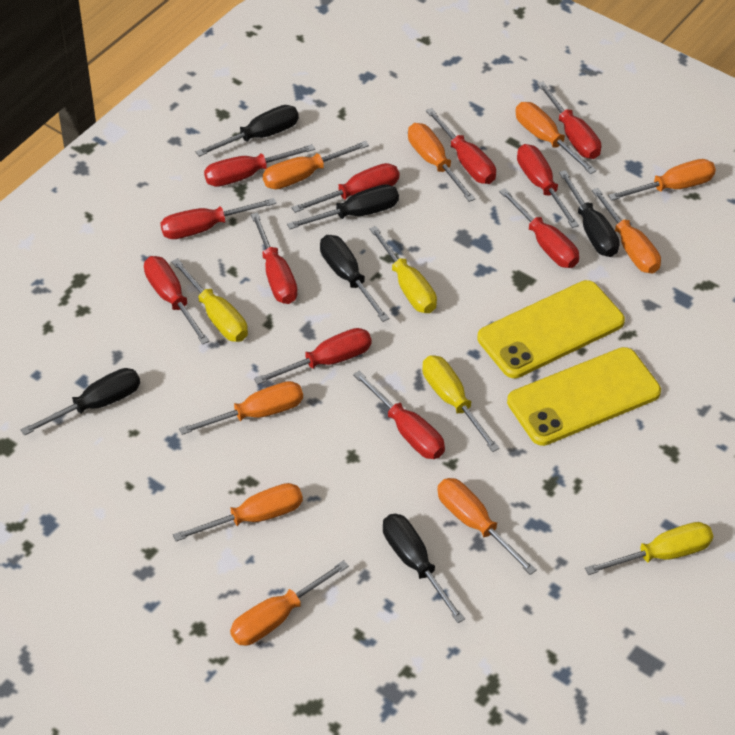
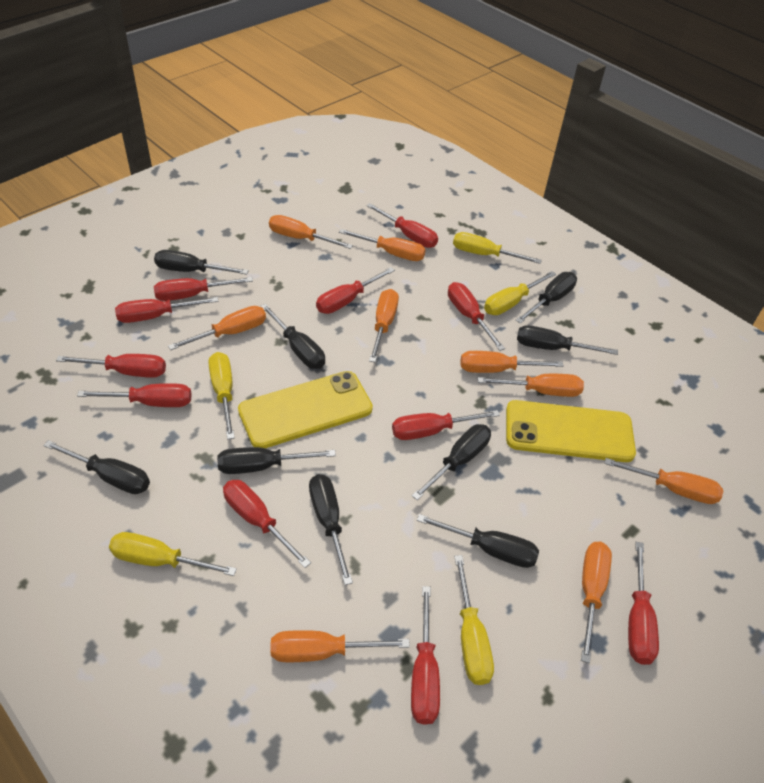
black screwdriver: [20,368,140,436] [196,105,299,157] [287,184,399,229] [320,235,389,322] [383,514,465,623] [559,170,619,257] = 6 -> [43,440,150,494] [154,250,249,275] [217,447,336,474] [261,304,325,369] [309,474,353,585] [412,424,491,500] [417,514,539,568] [516,272,577,324] [517,325,618,355] = 9
yellow screwdriver: [171,258,248,342] [369,226,437,313] [422,355,500,452] [585,522,713,575] = 4 -> [109,532,237,576] [209,352,235,440] [453,232,542,264] [454,555,494,685] [484,271,556,315] = 5

